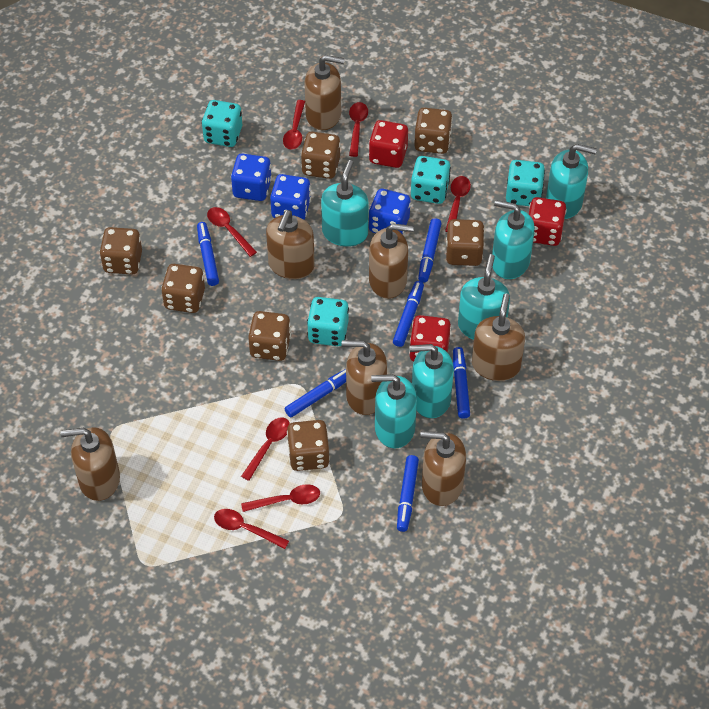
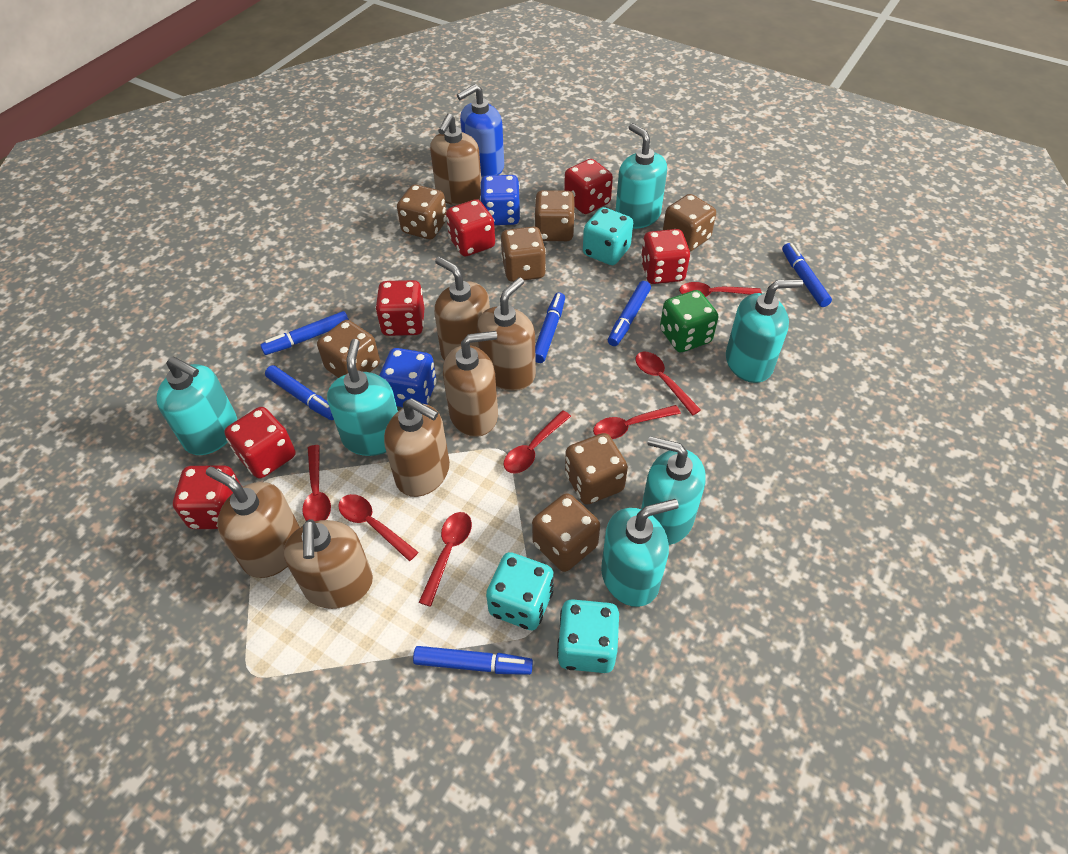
blue dice: [231,153,272,201] [270,174,311,220] [368,189,411,234] = 3 -> [379,348,436,407] [480,175,521,225] = 2
blue soap dispenser: none = 0 -> [457,84,504,177] = 1
green dice: none = 0 -> [660,290,718,352] = 1
red dice: [369,120,408,168] [409,315,451,362] [529,197,567,246] = 3 -> [173,465,242,529] [224,407,295,479] [375,280,425,336] [446,199,495,256] [564,159,613,214] [641,229,690,284] = 6
turquoise dice: [202,100,242,147] [307,297,349,346] [411,156,451,204] [506,160,545,206] = 4 -> [486,552,554,631] [557,599,619,673] [583,207,633,265] = 3

